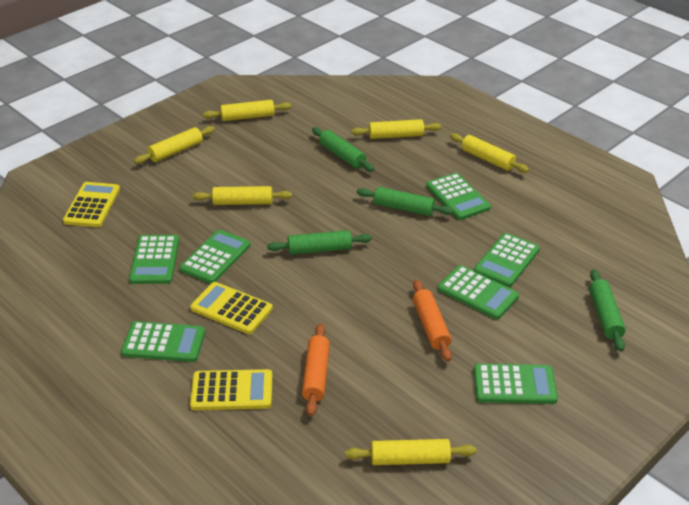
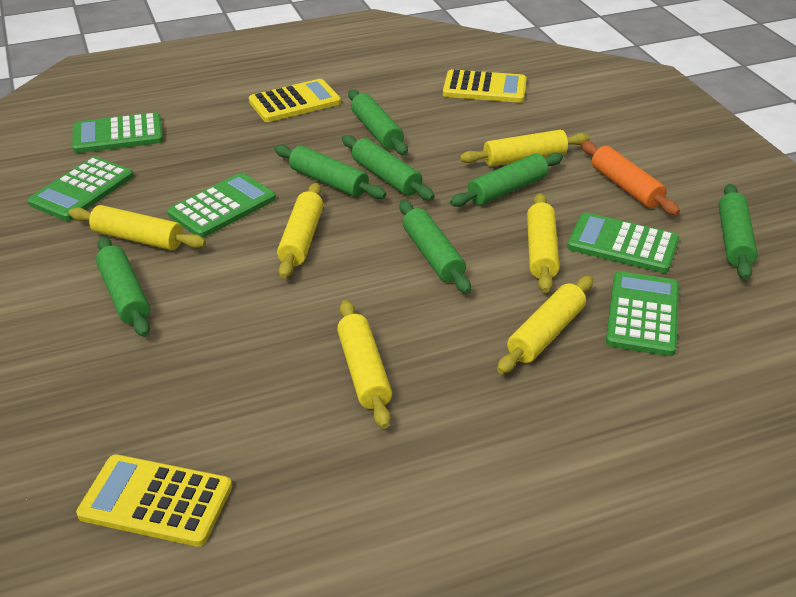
green calculator: [121,321,205,362] [129,235,179,284] [180,230,251,284] [426,173,491,220] [438,265,519,319] [474,233,540,287] [474,364,558,404] = 7 -> [28,156,133,221] [72,112,163,153] [167,173,276,238] [567,212,679,273] [606,271,679,356] = 5
green rolling pin: [267,230,372,255] [312,127,374,172] [357,187,453,216] [589,269,626,352] = 4 -> [96,237,150,337] [274,145,386,199] [342,135,435,200] [348,89,408,155] [399,200,471,294] [450,153,563,207] [719,184,758,280] = 7
orange rolling pin: [302,324,330,416] [413,280,452,362] = 2 -> [581,141,680,215] = 1

